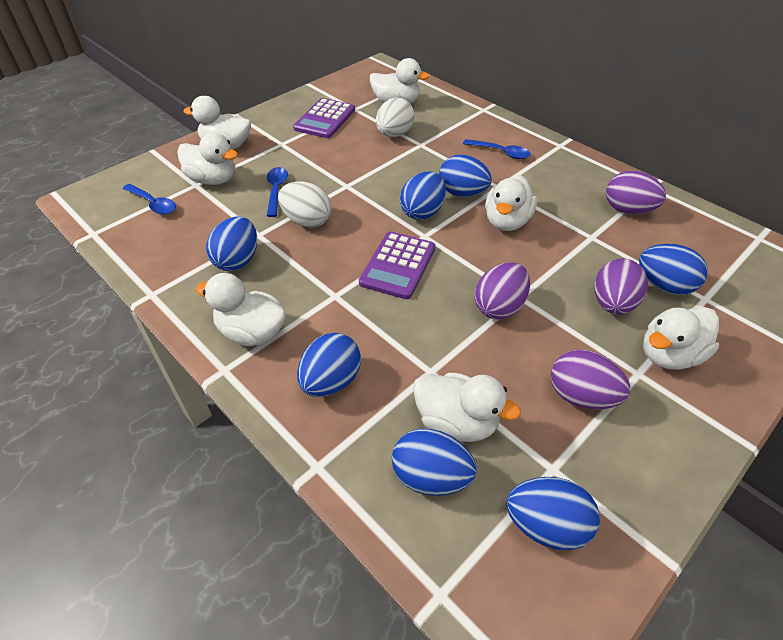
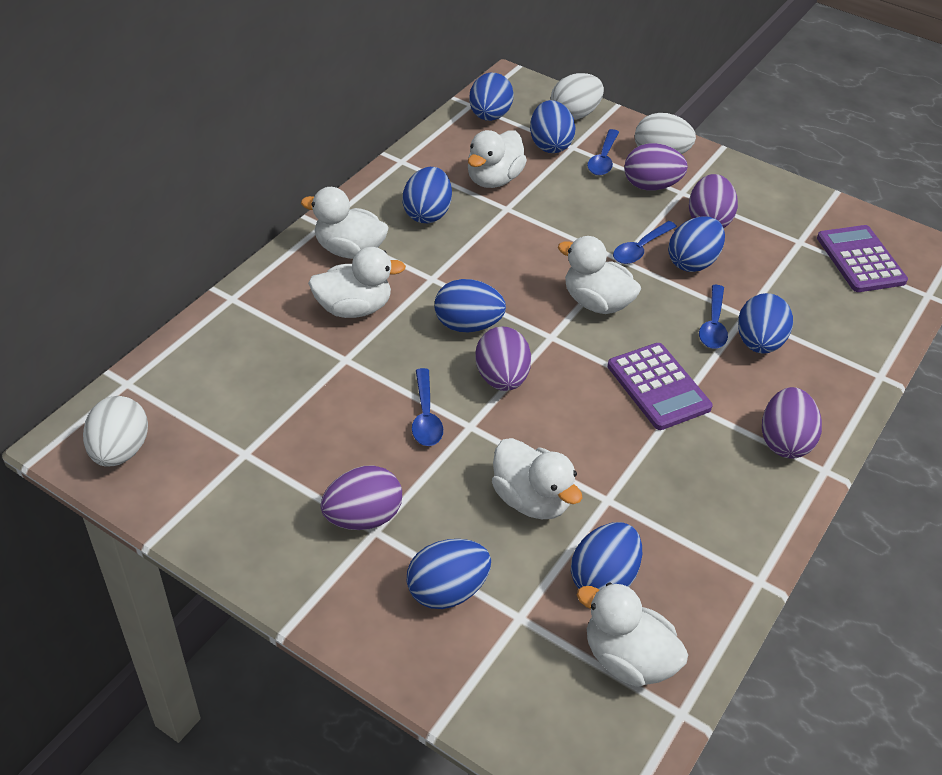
blue egg: [206,217,257,271] [297,333,361,397] [392,429,477,496] [400,171,446,220] [439,155,492,197] [507,477,600,550] [639,244,708,295] = 7 -> [402,167,452,223] [407,539,491,609] [435,279,506,332] [469,73,514,121] [530,100,576,153] [571,522,642,590] [668,216,725,272] [738,293,793,354] = 8
blue spoon: [123,184,176,215] [267,167,288,217] [463,139,531,159] = 3 -> [412,368,443,446] [587,129,619,175] [613,221,677,264] [699,285,728,349] = 4
purple egg: [475,262,530,319] [551,349,631,409] [595,258,648,314] [606,171,666,214] = 4 -> [320,465,402,530] [475,326,531,391] [624,143,688,191] [689,174,738,228] [762,387,822,459] = 5
white duck: [177,132,238,185] [183,96,251,149] [195,273,286,346] [370,58,430,104] [413,372,521,442] [485,175,537,231] [643,307,719,370] = 7 -> [301,187,389,259] [308,247,406,318] [468,130,527,188] [492,438,582,519] [558,236,641,314] [577,582,688,687] = 6
white egg: [278,181,331,228] [376,97,414,137] = 2 -> [83,396,148,467] [551,73,604,120] [635,113,696,154] = 3

